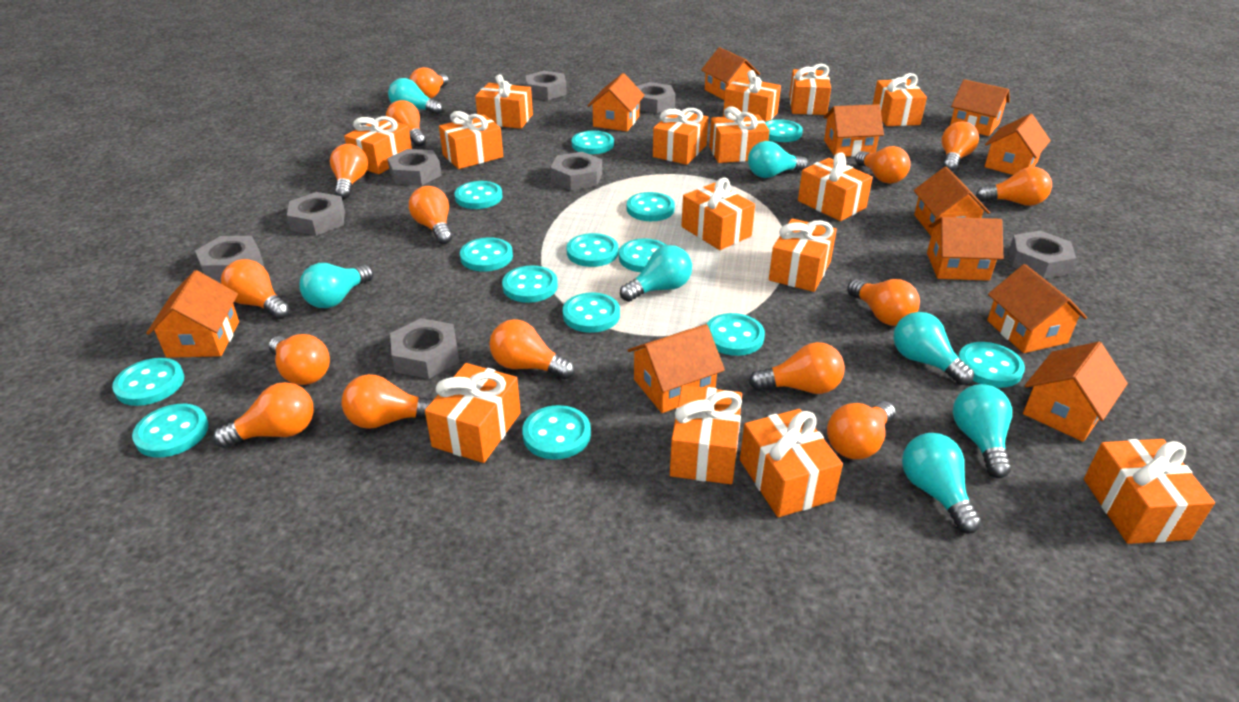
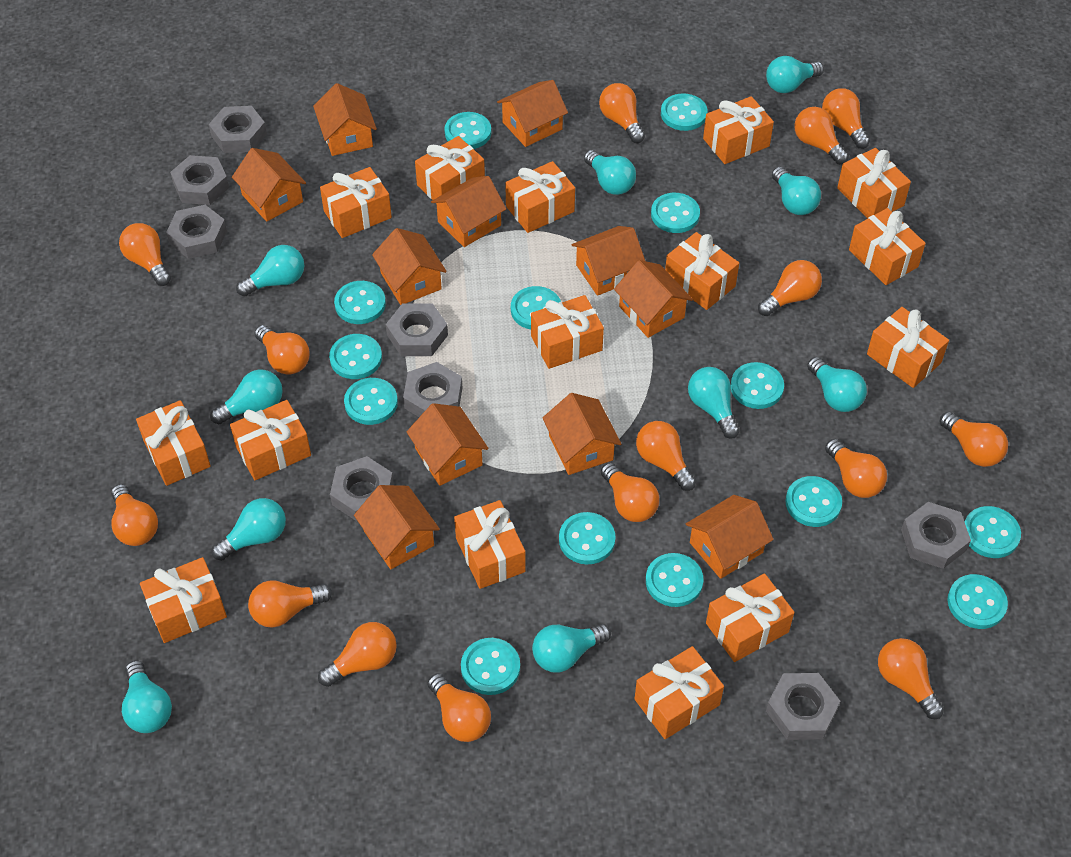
turquoise light bulb: [299,263,373,308] [388,78,443,114] [620,245,692,302] [748,141,808,178] [893,312,974,385] [902,433,981,534] [953,384,1012,478] = 7 -> [122,660,172,733] [210,369,283,424] [211,498,286,561] [236,245,304,297] [532,624,611,673] [584,150,636,195] [688,367,740,439] [766,56,824,93] [772,167,821,215] [807,357,867,412] = 10

